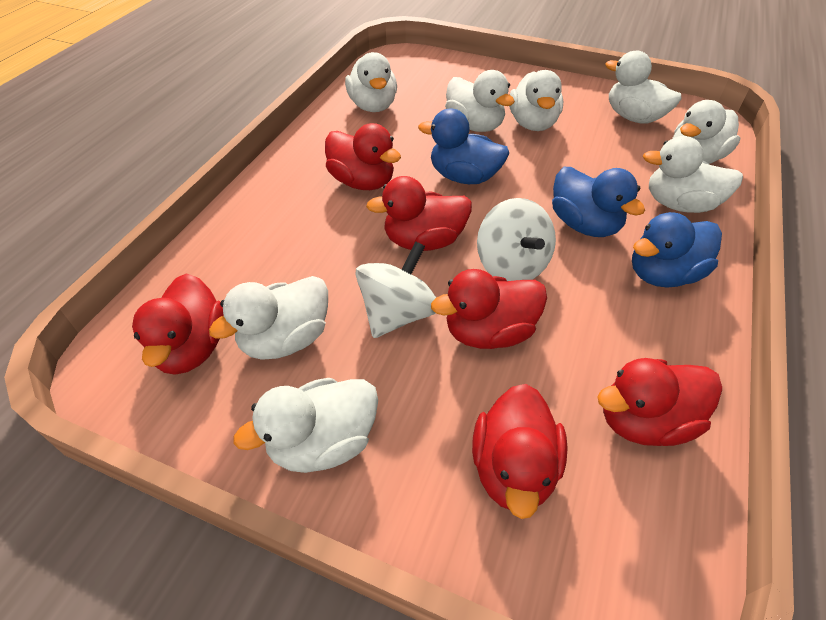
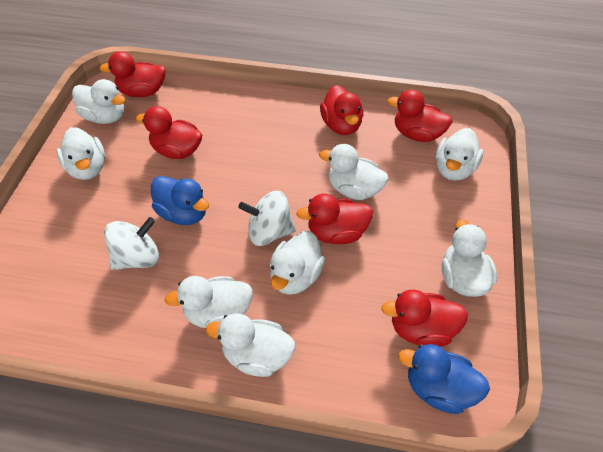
blue duck: [418,108,509,184] [552,167,645,237] [632,212,722,287] = 3 -> [151,176,209,225] [398,344,490,414] = 2

